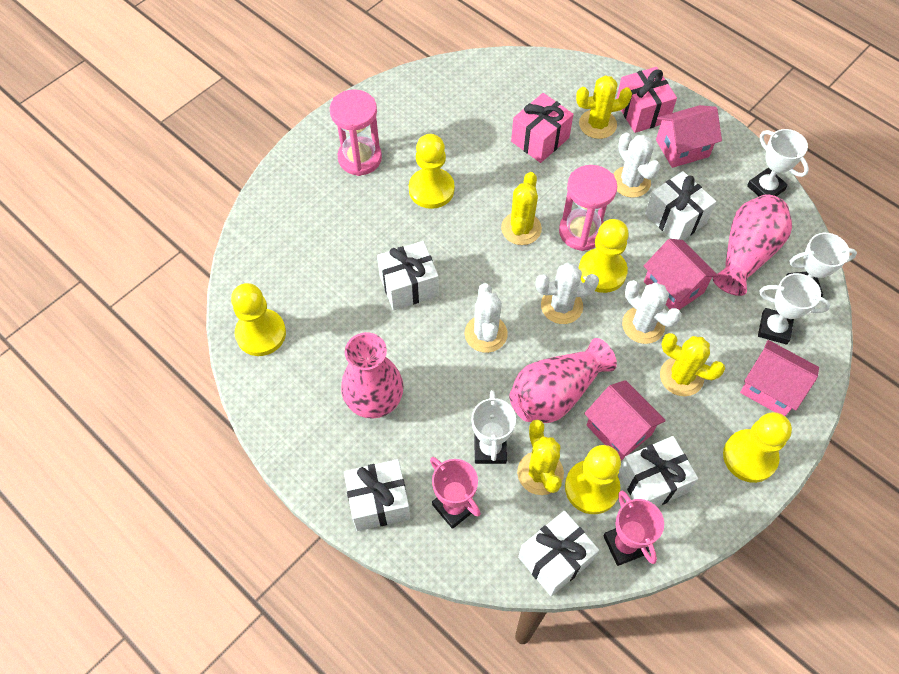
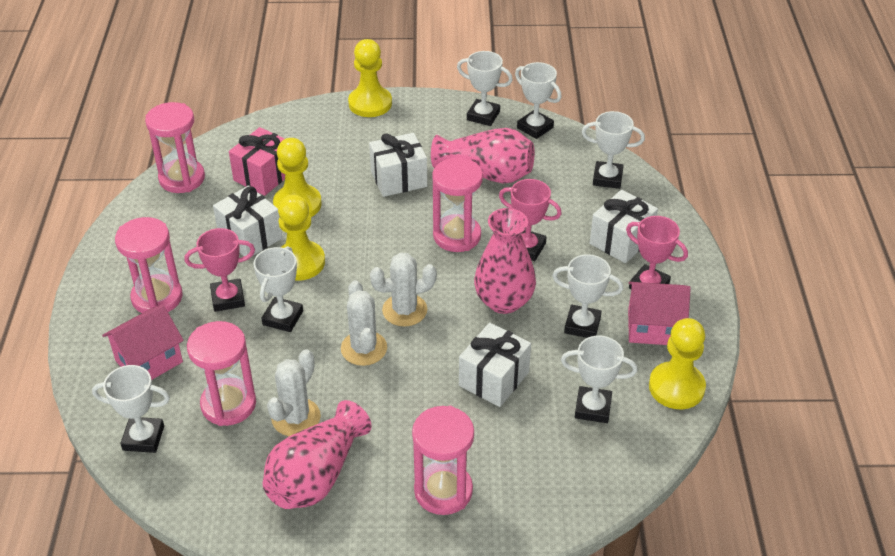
pink gift: [511,93,574,163] [616,67,677,133] = 2 -> [229,127,285,196] = 1
pink hourglass: [330,89,382,176] [559,165,617,251] = 2 -> [115,217,183,313] [145,102,205,193] [187,321,256,426] [412,406,474,515] [432,158,483,252] = 5
pink house: [584,380,666,461] [644,239,718,310] [656,105,722,168] [740,340,819,416] = 4 -> [102,304,184,380] [628,282,691,345] = 2
pink trophy: [430,457,481,529] [603,491,664,566] = 2 -> [185,228,255,312] [499,179,562,261] [626,216,688,289] = 3
white cactus: [465,283,508,353] [536,263,599,324] [613,133,660,198] [622,280,682,344] = 4 -> [267,349,321,436] [341,280,387,366] [370,253,437,327] = 3
white gift: [344,459,411,531] [377,241,439,310] [518,511,599,596] [619,436,698,507] [645,171,716,240] = 5 -> [213,185,282,256] [369,133,427,197] [459,323,531,407] [590,190,658,263] = 4
white trophy: [471,390,516,464] [747,129,809,196] [758,273,830,345] [786,233,857,297] = 4 -> [92,365,170,453] [253,246,303,332] [457,51,513,126] [515,62,562,139] [552,254,623,338] [561,335,638,423] [582,111,645,189] = 7
yellow cactus: [501,172,542,245] [517,419,564,495] [576,76,632,139] [660,333,725,396] = 4 -> none = 0
yellow pawn: [231,283,286,356] [409,134,455,209] [565,445,621,514] [579,219,629,293] [723,412,792,483] = 5 -> [273,138,322,217] [278,195,325,281] [348,39,392,117] [649,318,706,409] = 4

